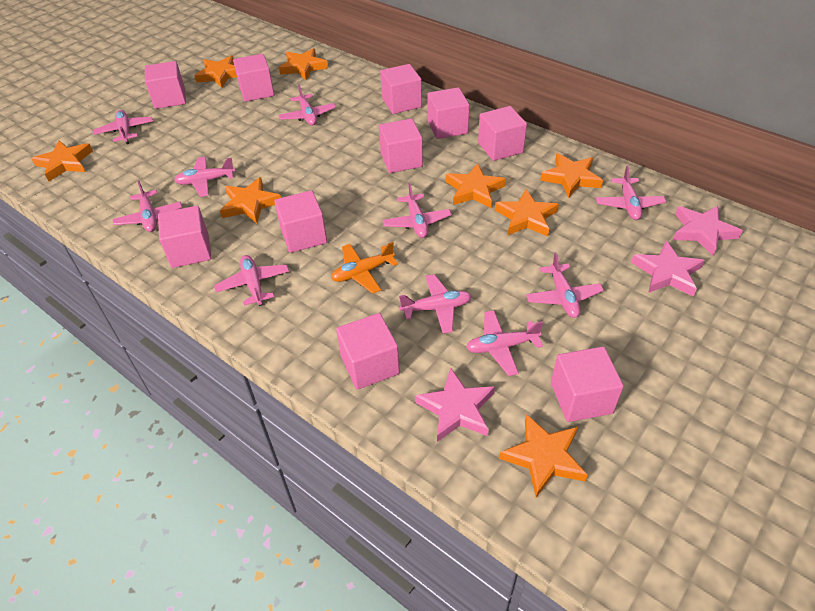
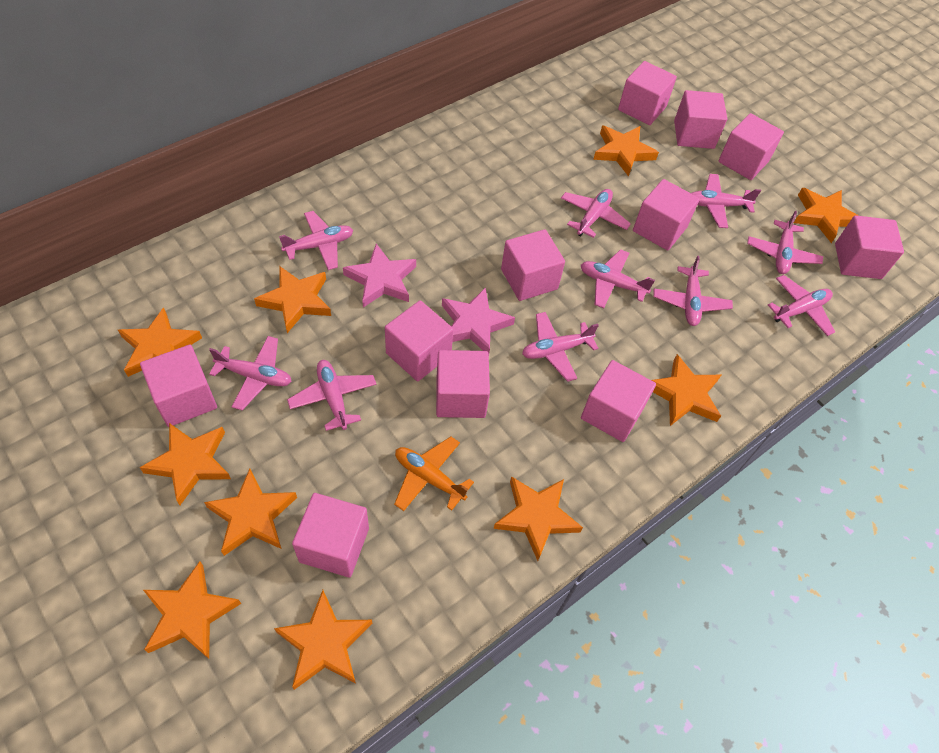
orange star: [31,140,93,181] [194,55,237,88] [220,177,281,224] [279,48,328,80] [446,163,506,208] [495,189,559,236] [499,414,588,498] [540,153,603,198] = 8 -> [118,307,202,377] [139,423,231,505] [143,561,241,659] [204,469,297,556] [254,266,331,333] [274,590,373,690] [493,476,583,561] [593,126,659,177] [651,354,721,426] [794,188,859,243] = 10
pink cube: [145,61,186,109] [158,206,212,268] [233,54,274,102] [274,190,327,253] [336,313,400,390] [379,118,423,173] [380,64,422,114] [427,87,470,139] [478,106,527,161] [551,346,624,422] = 10 -> [140,345,217,427] [292,493,369,578] [385,300,453,381] [436,350,490,418] [501,229,565,301] [581,360,656,442] [618,61,677,125] [633,179,700,251] [674,90,727,149] [718,113,784,180] [835,215,904,279] = 11
pink star: [415,368,495,442] [631,241,705,297] [673,206,742,256] = 3 -> [343,244,416,308] [442,287,515,353] = 2

